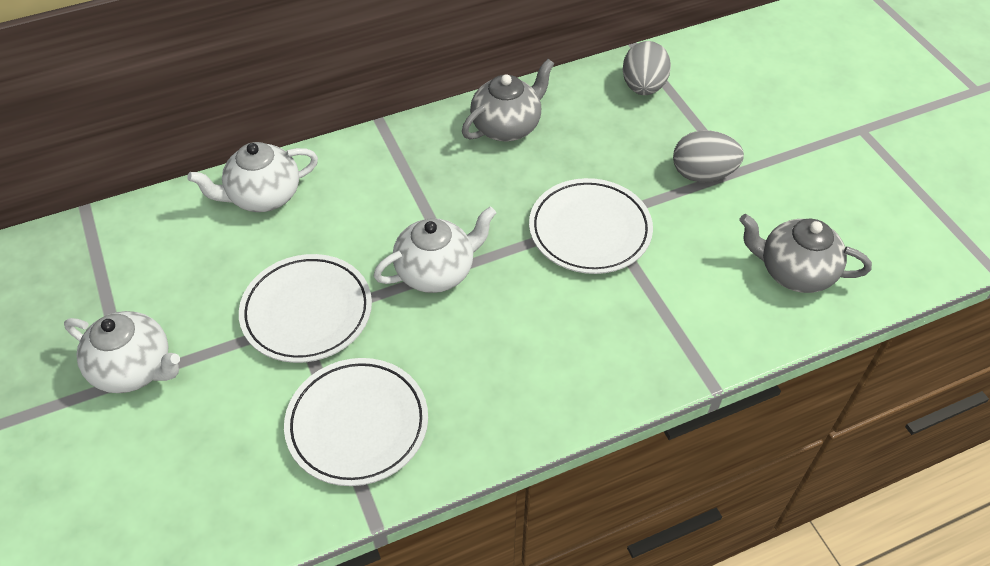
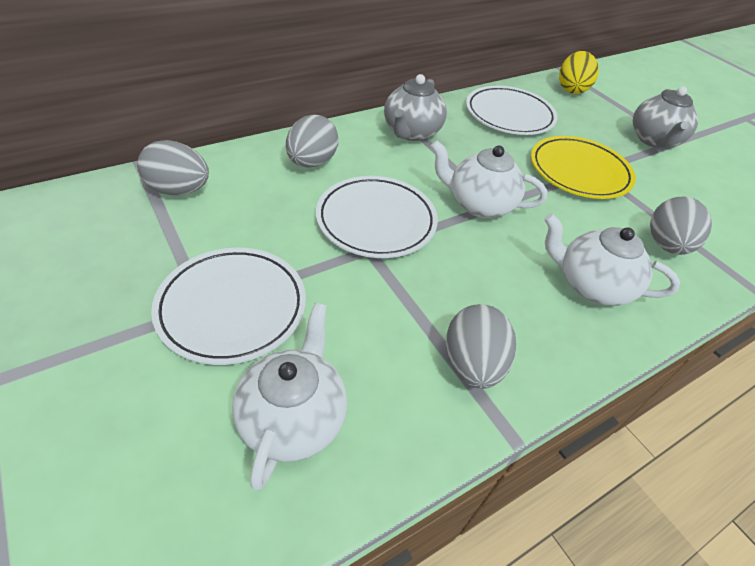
grey egg: [622,41,671,95] [673,130,744,182] = 2 -> [137,140,209,196] [286,114,339,168] [446,304,516,389] [650,197,712,255] = 4
yellow egg: none = 0 -> [559,51,599,94] = 1
yellow plate: none = 0 -> [531,136,636,199] = 1

